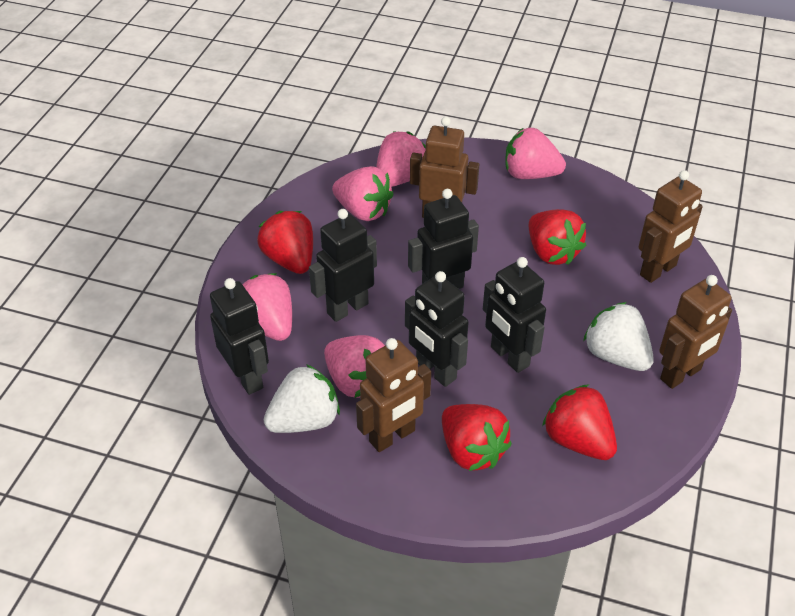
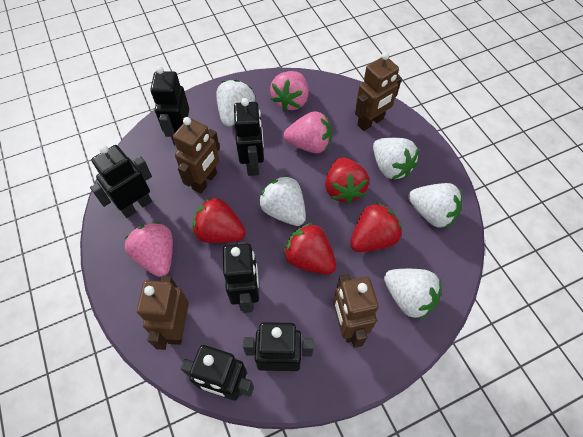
black robot: [210,278,269,395] [309,209,377,322] [405,271,469,387] [408,189,479,289] [483,257,546,373] = 5 -> [90,145,152,218] [150,66,189,146] [180,345,254,401] [223,242,259,313] [234,98,264,176] [243,322,314,371] = 6
pink strawberry: [242,273,292,341] [324,335,385,398] [332,166,394,221] [376,131,426,187] [505,128,566,179] = 5 -> [124,222,173,277] [270,71,309,111] [284,111,332,153] = 3
white strawberry: [264,364,340,433] [583,302,654,371] = 2 -> [216,80,255,127] [259,175,306,226] [373,138,419,179] [384,269,442,320] [408,183,462,228] = 5

